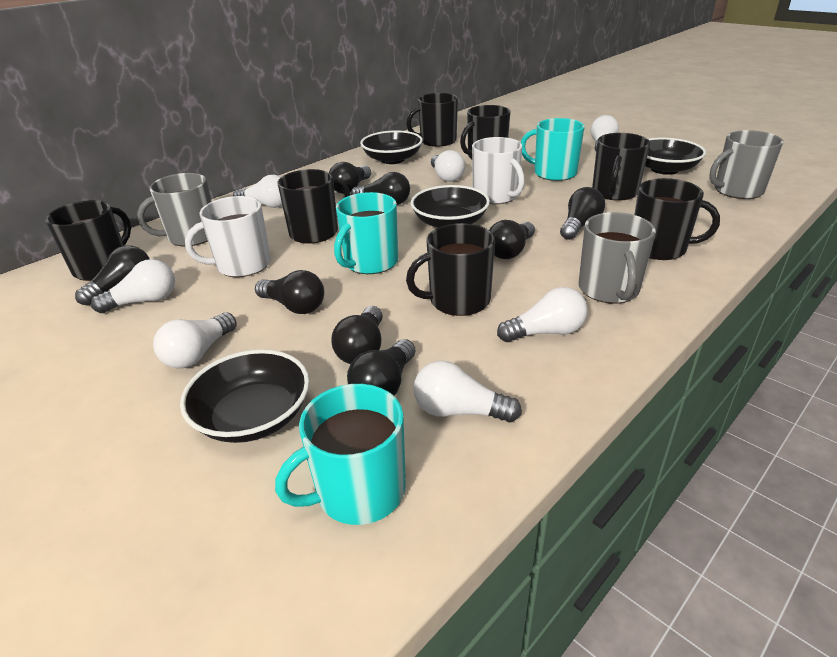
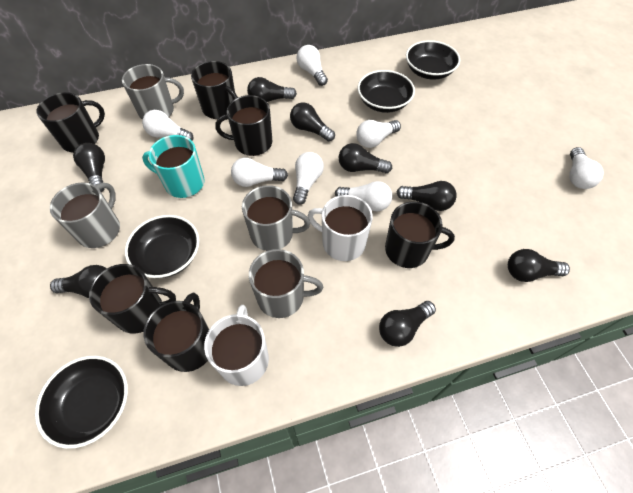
black mug: [45,200,131,281] [277,169,351,244] [406,93,458,147] [406,223,495,316] [460,105,510,160] [592,133,650,201] [634,178,720,260] = 7 -> [37,92,105,153] [89,264,176,334] [143,293,209,372] [191,61,238,119] [215,95,272,156] [385,202,455,268] = 6
grey mug: [137,173,212,247] [578,212,656,304] [709,130,783,199] = 3 -> [50,182,120,248] [122,64,184,120] [242,185,310,251] [249,249,323,318] = 4
turquoise mug: [275,384,406,525] [334,192,398,274] [521,118,585,181] = 3 -> [142,135,205,198] = 1

